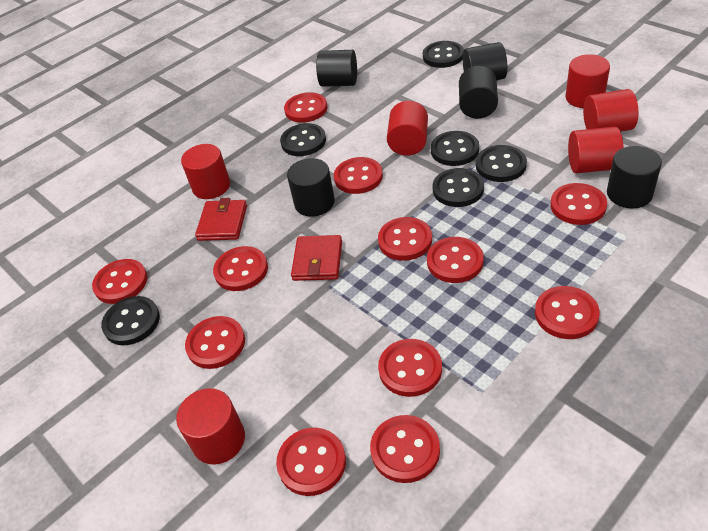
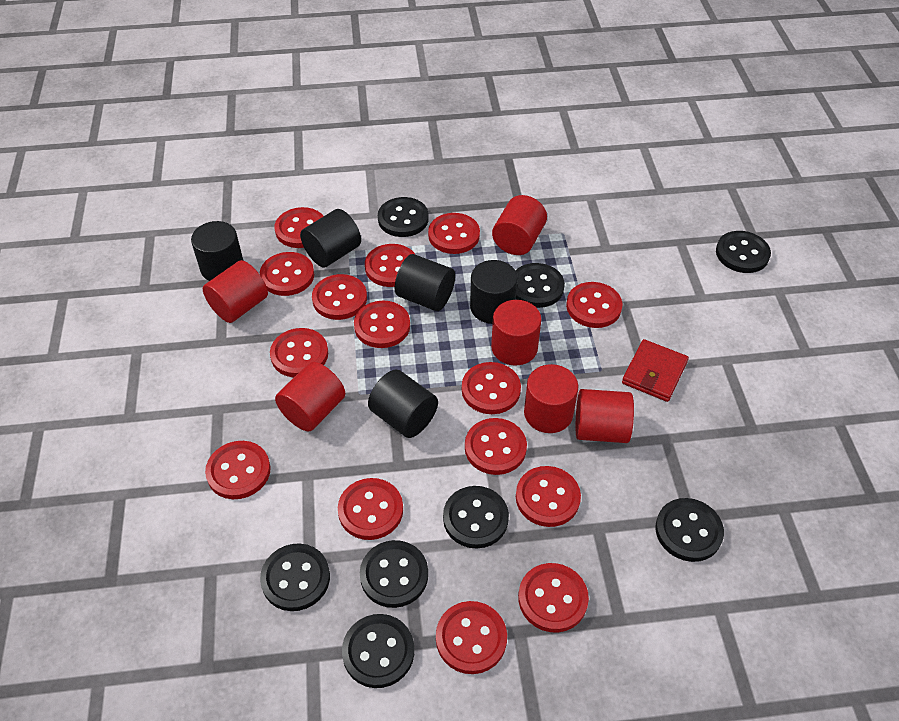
black button: [101,296,160,345] [280,123,326,156] [423,41,464,68] [431,131,479,166] [432,168,484,207] [476,145,527,182] = 6 -> [260,543,330,611] [342,614,414,688] [360,540,428,608] [378,197,429,237] [443,486,509,548] [515,263,565,308] [655,498,724,562] [716,231,771,273] = 8
red button: [92,259,148,304] [185,316,245,369] [213,246,268,291] [276,428,346,496] [284,92,327,123] [334,157,383,194] [370,415,440,483] [378,217,432,261] [378,339,442,397] [427,237,484,283] [535,286,600,339] [551,183,607,225] = 12 -> [205,441,271,499] [260,252,314,296] [270,328,328,377] [275,207,324,248] [312,274,367,320] [338,478,403,540] [354,301,410,348] [365,244,416,287] [428,213,480,254] [436,601,507,674] [462,362,521,414] [465,418,527,475] [516,466,581,527] [518,563,589,632] [566,282,622,328] = 15
red wallet: [195,198,247,241] [291,235,342,281] = 2 -> [622,339,689,402] = 1

